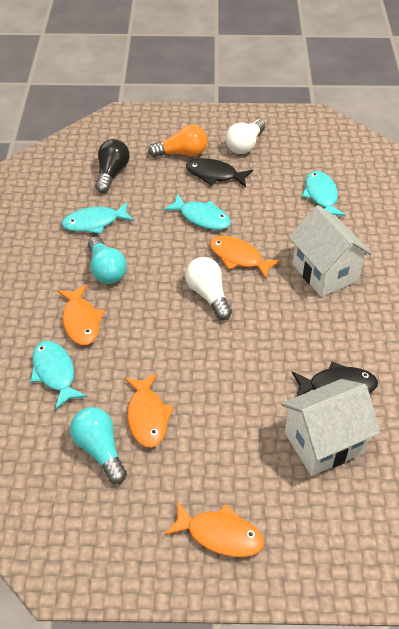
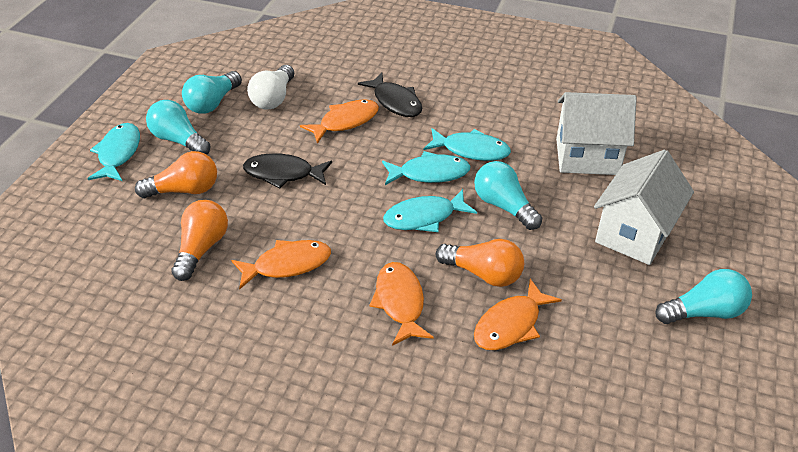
black light bulb: [95,139,130,193] = 1 -> none = 0
orange light bulb: [148,125,208,157] = 1 -> [135,151,217,198] [171,200,228,281] [436,239,524,287] = 3
turquoise light bulb: [70,407,127,484] [88,237,127,284] = 2 -> [146,100,211,155] [182,71,242,114] [474,161,542,230] [656,269,752,324] = 4
white light bulb: [185,257,232,320] [225,119,265,154] = 2 -> [247,65,294,110] = 1

